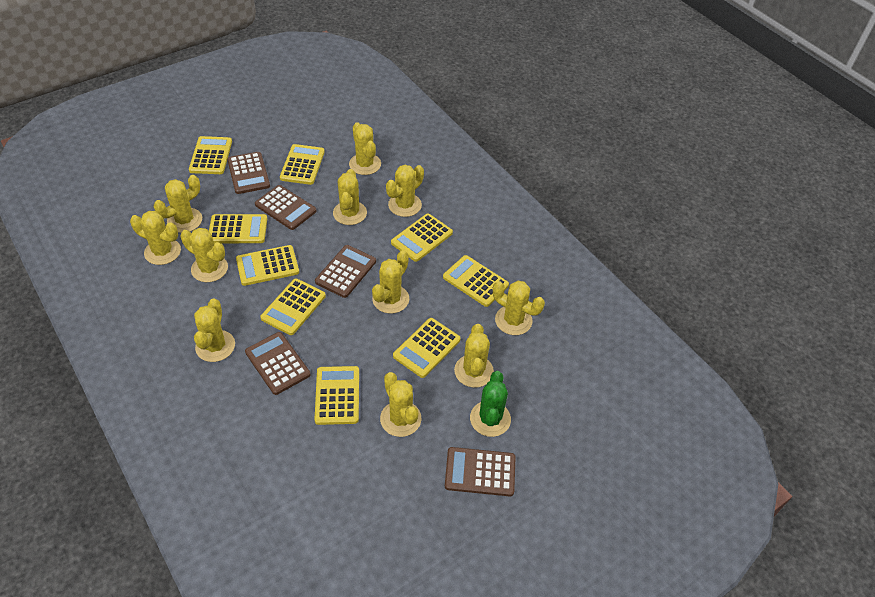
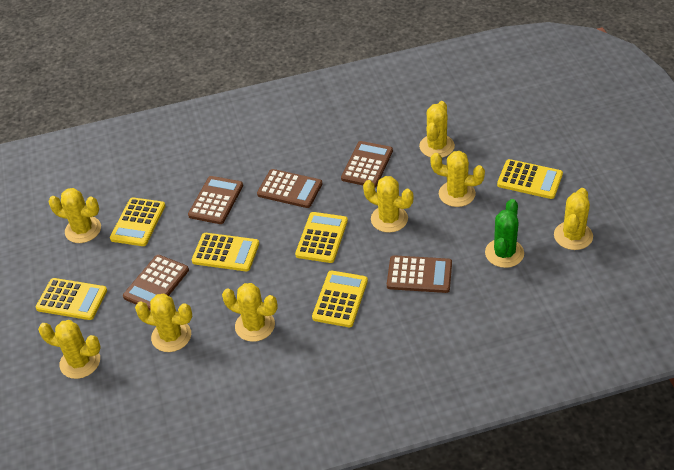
yellow cactus: [130,211,181,265] [154,175,202,233] [180,228,228,282] [194,298,235,362] [333,169,367,225] [349,122,381,175] [372,250,409,314] [380,372,422,437] [386,165,424,217] [454,324,494,388] [493,281,545,335] = 11 -> [38,320,101,379] [48,188,101,243] [135,293,192,352] [222,283,278,342] [363,176,413,233] [419,101,455,158] [430,151,485,207] [554,188,593,250] = 8
yellow calculator: [189,136,232,174] [209,214,267,243] [236,245,299,286] [260,278,326,335] [280,144,325,185] [315,366,359,425] [391,214,453,262] [393,318,461,378] [443,255,509,307] = 9 -> [36,278,107,320] [110,197,165,246] [192,233,259,271] [295,212,348,263] [312,270,368,327] [497,159,563,199] = 6

